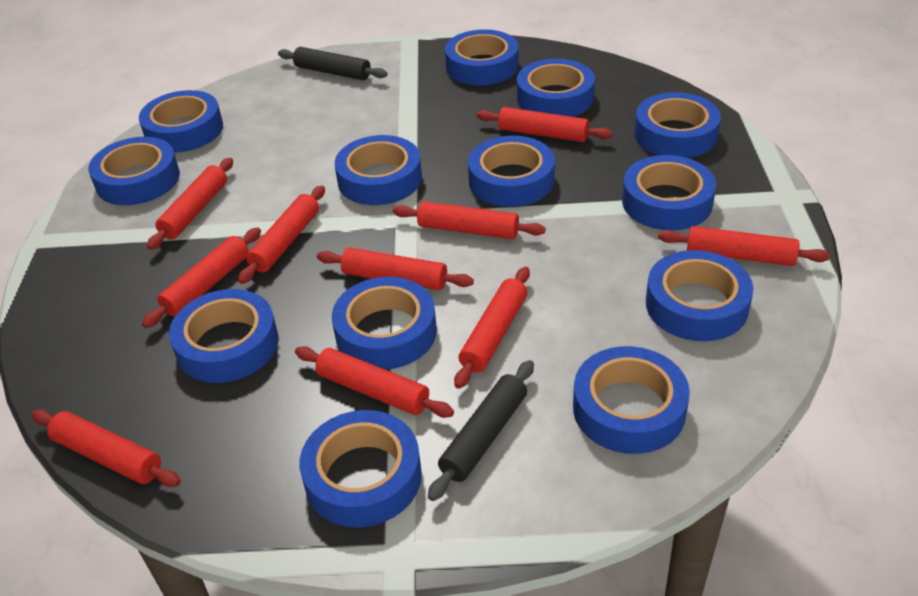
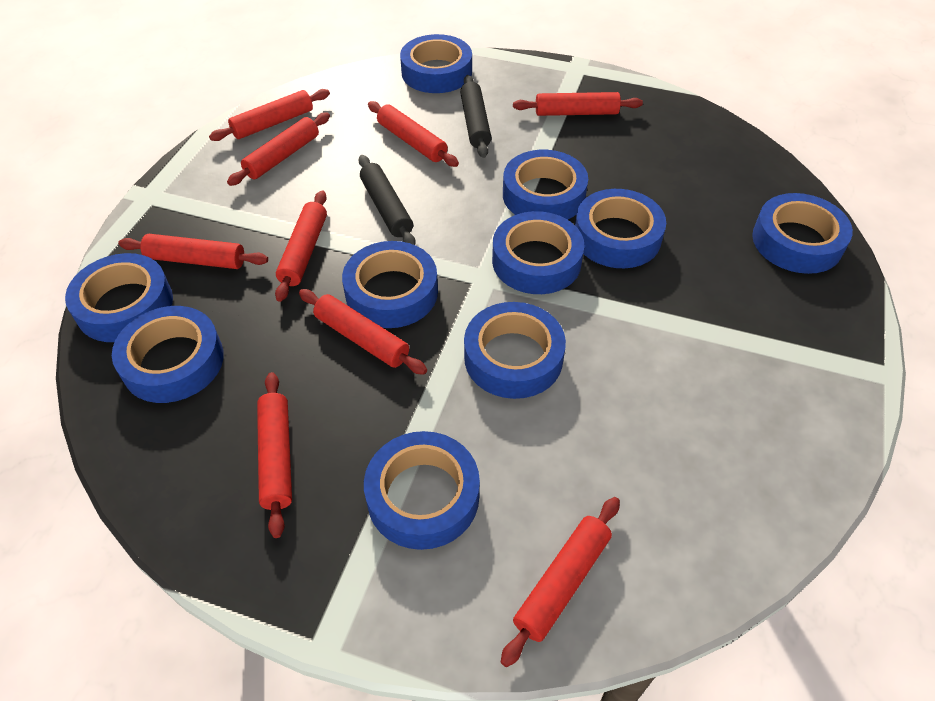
blue tape: [88,137,180,205] [139,90,223,153] [169,289,278,383] [300,410,422,527] [332,277,437,370] [335,135,422,205] [445,29,519,85] [468,136,555,207] [517,59,595,117] [573,346,690,454] [622,155,716,230] [634,92,721,158] [646,250,753,341] = 13 -> [65,253,173,342] [112,306,224,403] [342,241,438,328] [364,431,480,550] [400,34,472,93] [464,302,566,399] [492,211,585,294] [503,150,588,220] [575,189,666,268] [752,193,853,274] = 10
red rolling pin: [32,409,181,487] [142,227,261,328] [147,158,233,250] [238,185,325,284] [295,346,454,418] [317,248,474,290] [393,201,546,239] [454,267,530,389] [477,107,613,142] [658,226,830,266] = 10 -> [118,234,268,269] [209,89,330,141] [227,113,330,186] [257,372,292,538] [275,190,327,302] [299,289,427,375] [368,101,459,167] [501,497,620,667] [513,92,643,116] = 9

